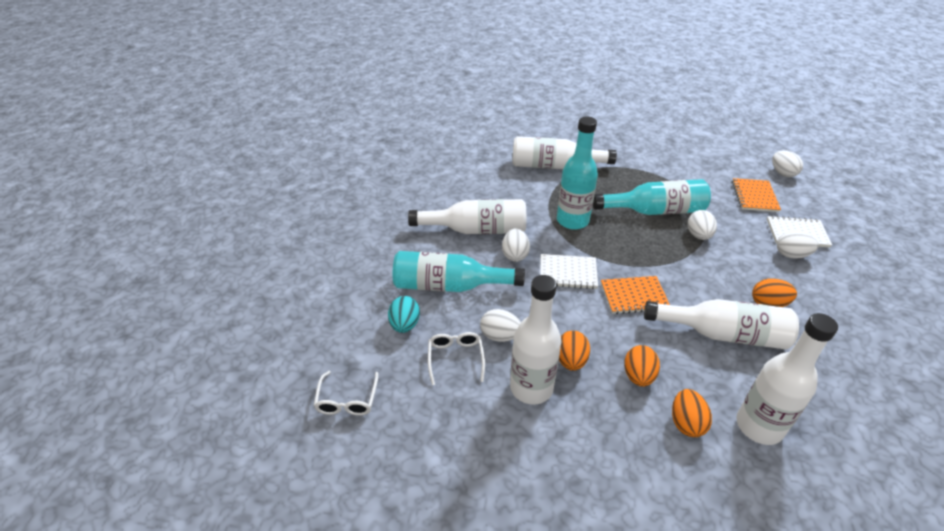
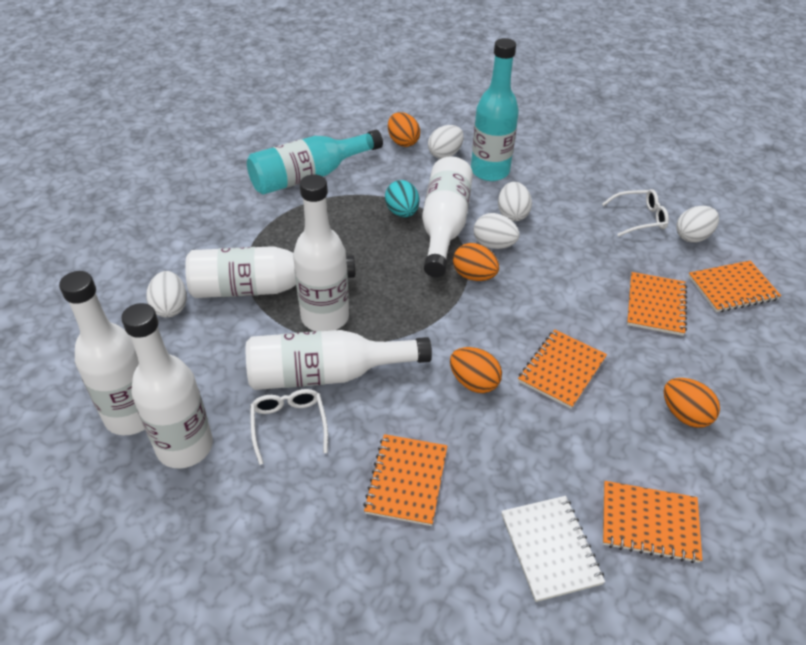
orange notebook: [601,276,670,314] [732,178,781,212] = 2 -> [363,434,447,526] [518,330,607,409] [603,481,702,563] [627,272,687,336] [688,260,781,312] = 5
turquoise bottle: [393,251,525,292] [557,116,598,230] [593,179,711,215] = 3 -> [247,130,383,195] [471,38,519,181] = 2
white bottle: [408,199,526,234] [510,275,561,404] [512,136,617,169] [644,299,799,349] [736,313,838,445] = 5 -> [59,271,145,435] [121,303,213,469] [185,246,355,298] [246,330,432,390] [293,174,349,331] [422,156,473,277] = 6
white notebook: [540,254,598,289] [767,216,832,248] = 2 -> [501,496,605,602] = 1

